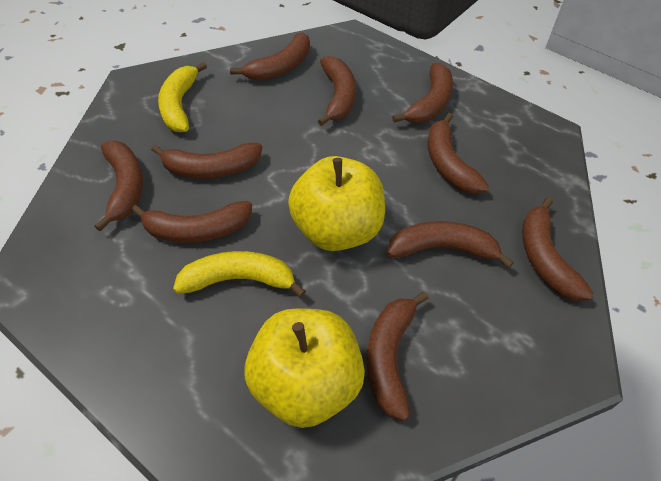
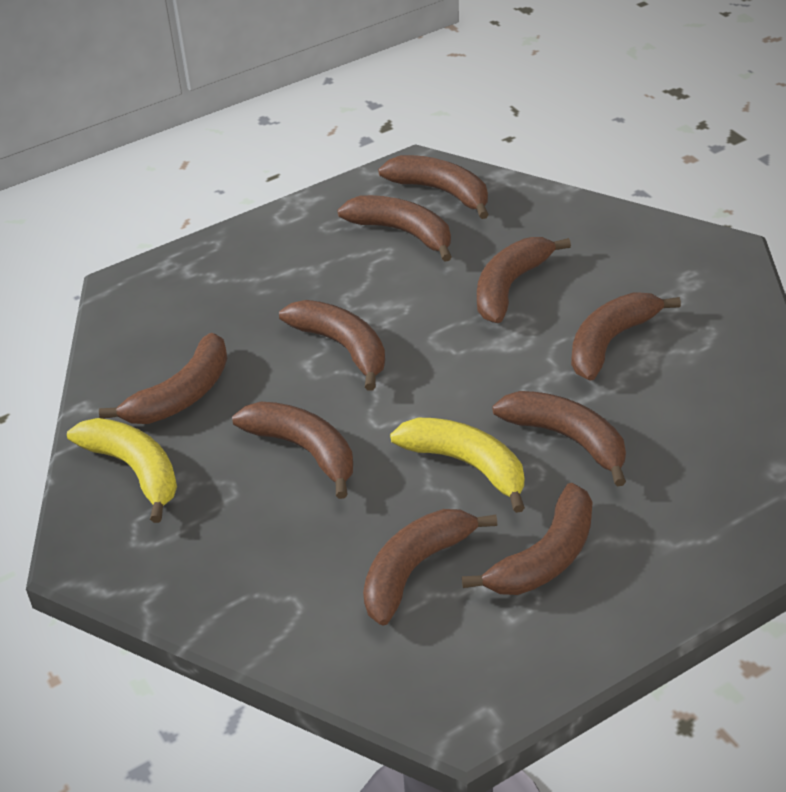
yellow apple: [245,308,365,428] [288,156,385,251] = 2 -> none = 0

